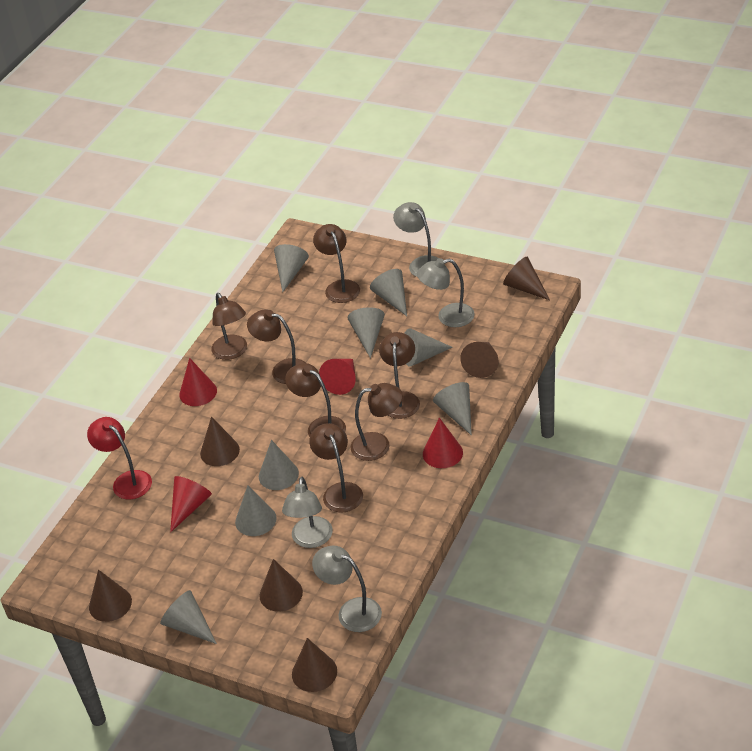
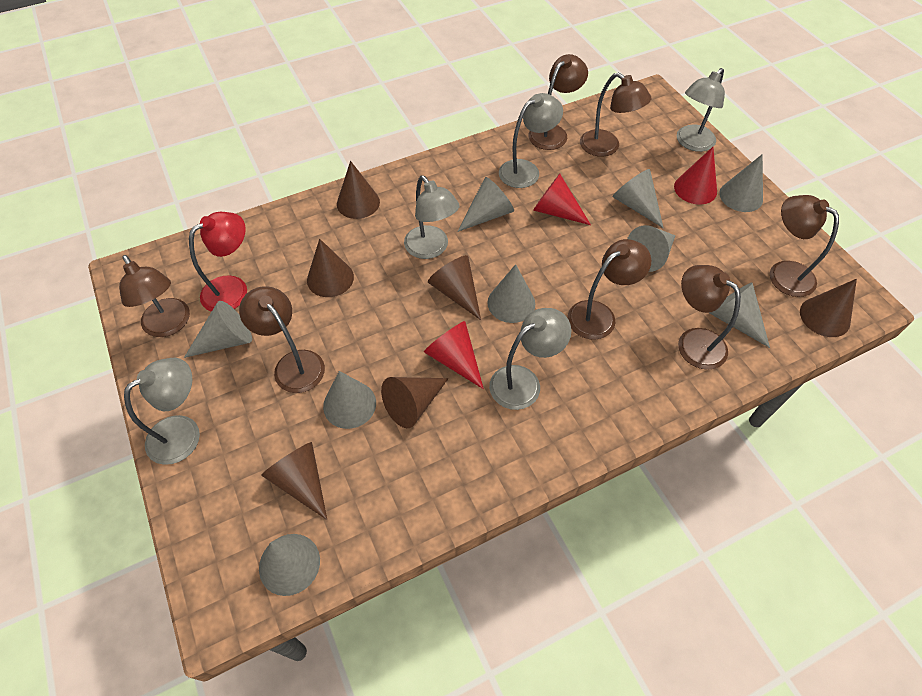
grey cone: [160,590,217,644] [235,485,277,536] [259,440,299,490] [274,244,309,292] [348,307,385,358] [370,269,407,316] [404,328,453,367] [433,382,472,435] = 8 -> [184,301,252,358] [259,534,320,596] [323,371,376,429] [457,177,514,232] [487,264,535,323] [613,169,664,228] [627,225,675,272] [710,282,770,348] [719,154,763,212] = 9
grey lamp: [282,477,333,548] [312,545,382,632] [393,202,438,277] [417,258,475,327] = 4 -> [124,358,200,465] [404,176,460,259] [489,308,571,410] [499,93,563,188] [677,68,725,152] = 5
red cone: [170,476,212,532] [179,358,217,406] [319,359,356,395] [423,418,463,468] = 4 -> [424,321,484,389] [533,174,591,225] [674,147,717,205] = 3

